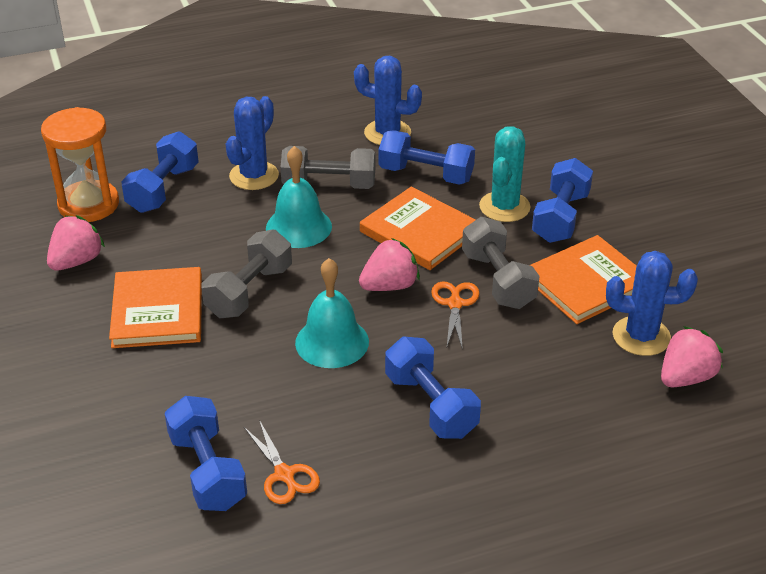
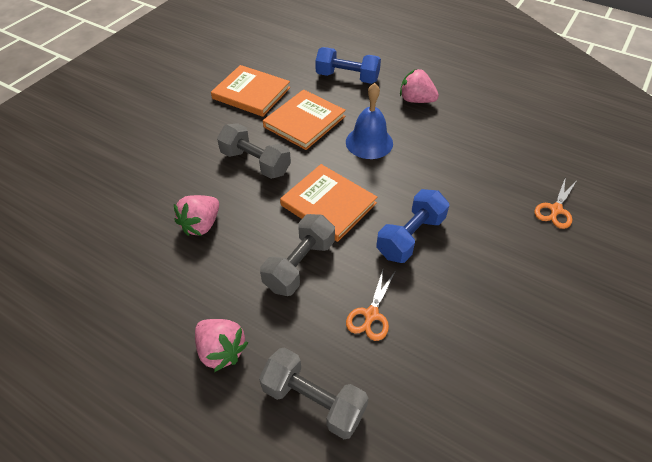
blue bell: none = 0 -> [346,83,393,159] = 1
blue cactus: [226,96,279,190] [354,56,422,145] [606,251,698,356] = 3 -> none = 0
blue dumbbell: [121,131,199,213] [164,396,247,511] [379,130,475,185] [385,336,481,439] [532,158,593,243] = 5 -> [315,47,381,84] [376,189,450,263] = 2
orange hourglass: [41,107,119,222] = 1 -> none = 0
turquoise bell: [266,146,332,248] [295,258,369,368] = 2 -> none = 0
turquoise cactus: [479,126,530,222] = 1 -> none = 0

